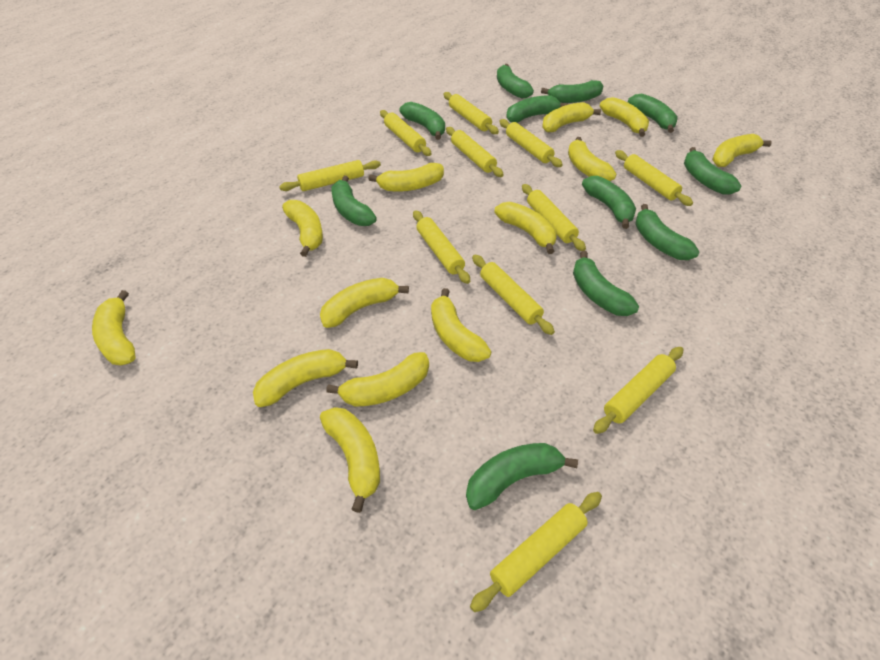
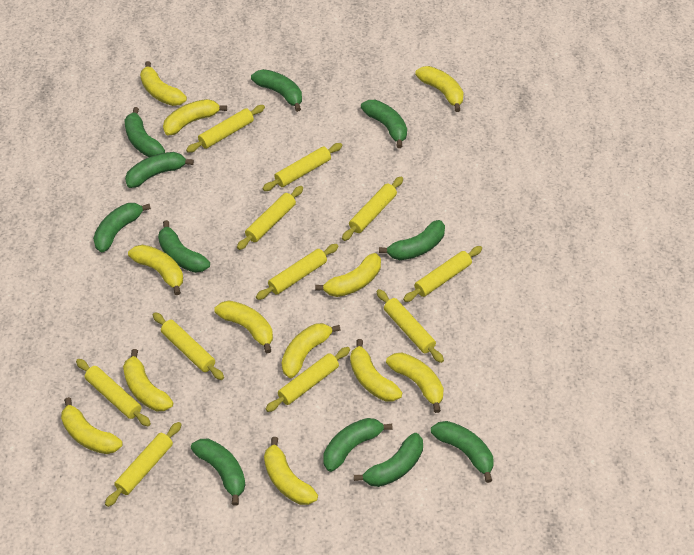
yellow banana: [92,290,136,365] [253,349,358,407] [282,200,323,257] [320,278,409,328] [320,407,380,513] [326,352,429,407] [368,163,444,192] [431,288,491,362] [494,201,557,254] [542,102,601,132] [568,137,616,181] [599,97,649,137] [712,134,772,167] = 13 -> [61,397,122,454] [123,349,173,411] [128,245,183,295] [140,61,187,106] [163,99,227,135] [214,300,273,353] [264,437,318,505] [281,323,341,378] [315,253,381,297] [350,339,402,402] [386,353,444,413] [415,66,464,112] = 12

